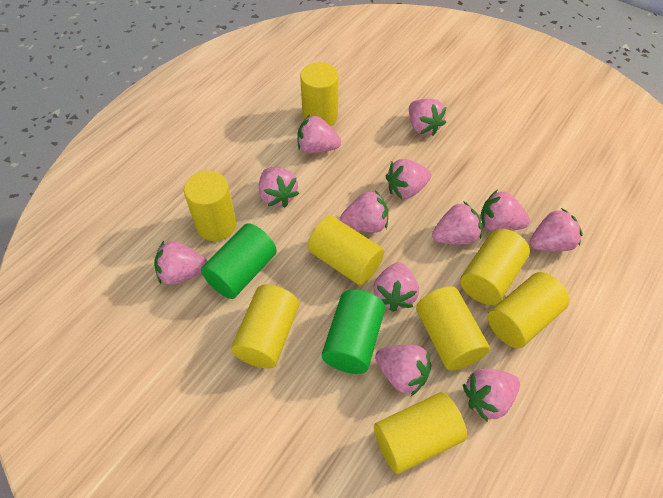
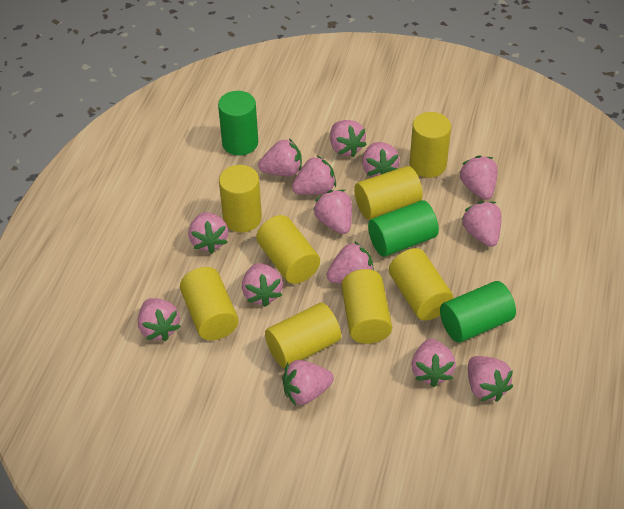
green cylinder: [201,223,277,299] [322,289,385,374] = 2 -> [218,91,258,155] [368,200,439,257] [440,281,516,343] = 3
pink strawberry: [154,241,207,285] [259,167,299,208] [297,115,341,154] [340,190,388,233] [373,262,419,312] [375,345,431,396] [386,159,431,199] [409,98,446,136] [432,201,482,245] [463,369,520,422] [480,189,530,231] [530,208,583,252] = 12 -> [138,298,181,341] [189,212,228,253] [242,263,283,307] [258,138,302,176] [282,360,334,405] [292,156,336,195] [313,190,352,234] [326,241,374,283] [330,120,367,157] [362,142,400,177] [411,339,456,387] [459,155,498,200] [461,201,502,247] [468,356,513,402] = 14

